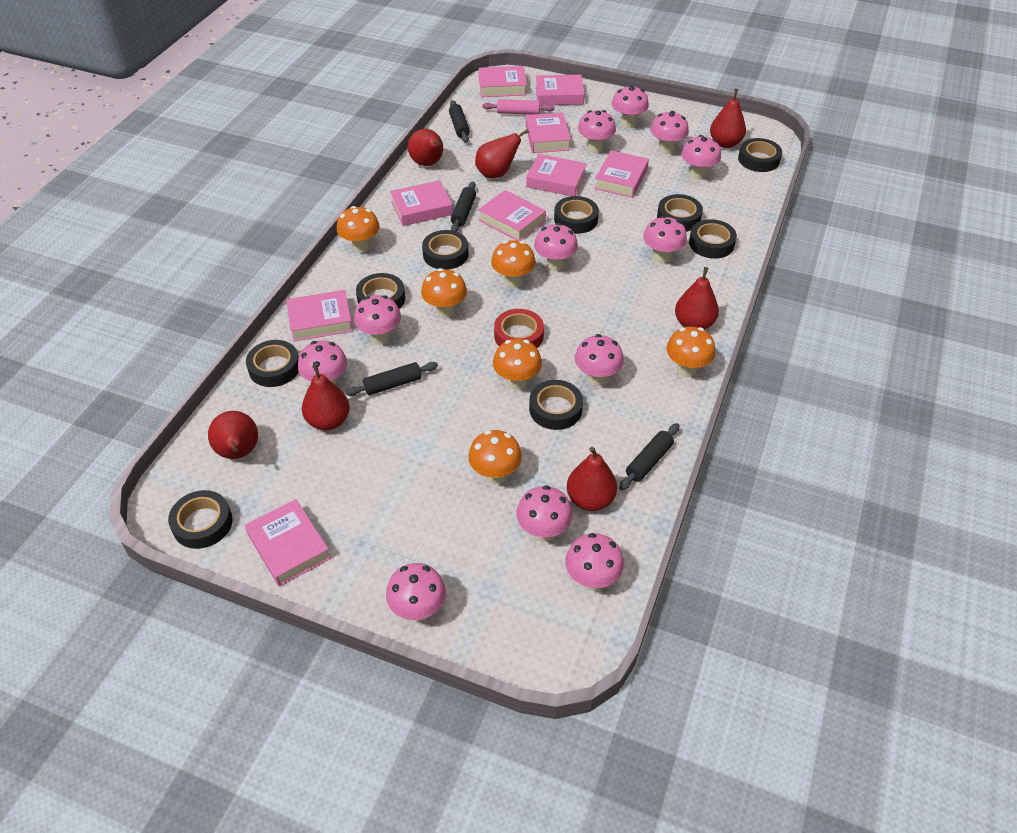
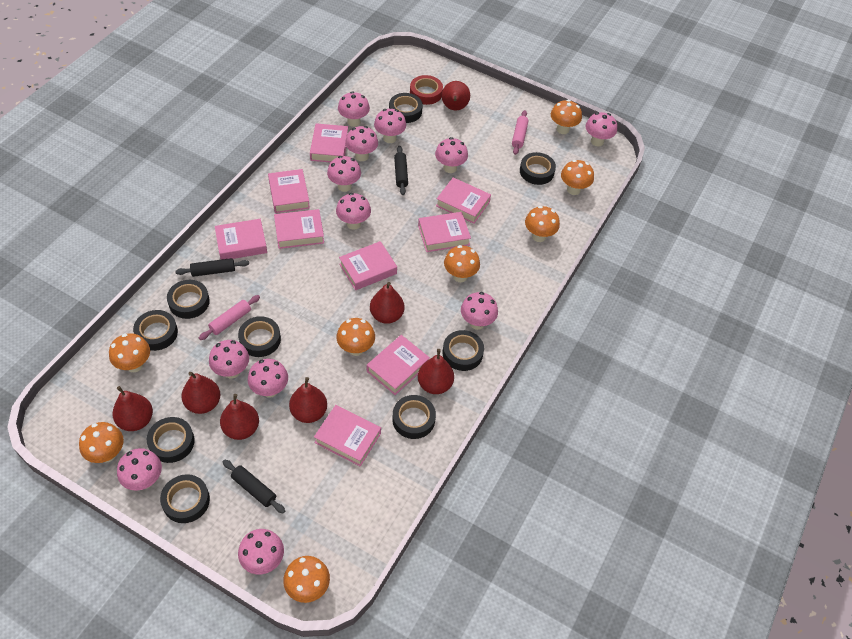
black rolling pin: [345,362,438,396] [449,100,470,143] [451,182,476,232] [619,423,680,490] = 4 -> [175,258,249,277] [222,459,285,513] [394,146,408,195] = 3
orange mushroom: [337,206,380,253] [421,268,467,318] [468,430,522,484] [491,240,536,288] [493,339,542,390] [667,327,715,377] = 6 -> [79,422,124,463] [109,333,150,372] [283,556,330,603] [336,318,375,356] [444,245,480,282] [525,206,560,242] [551,100,582,134] [561,160,594,195] = 8
pink rolling pin: [482,99,555,114] = 1 -> [199,295,260,340] [512,110,529,155] = 2

